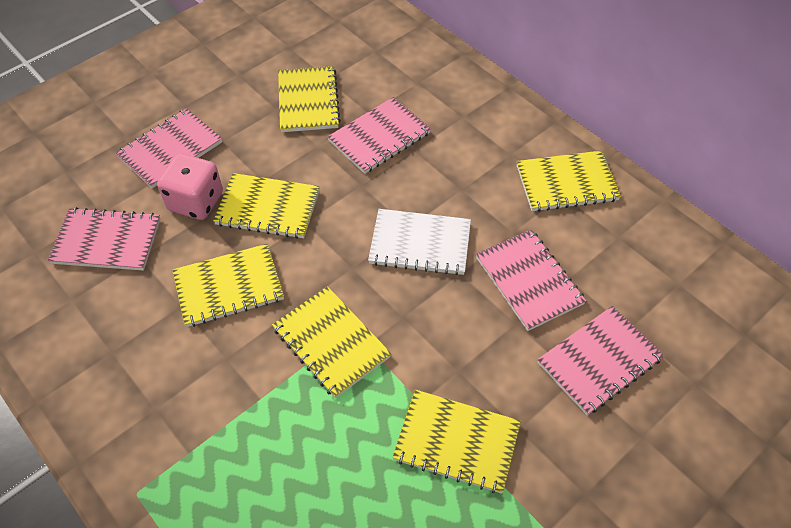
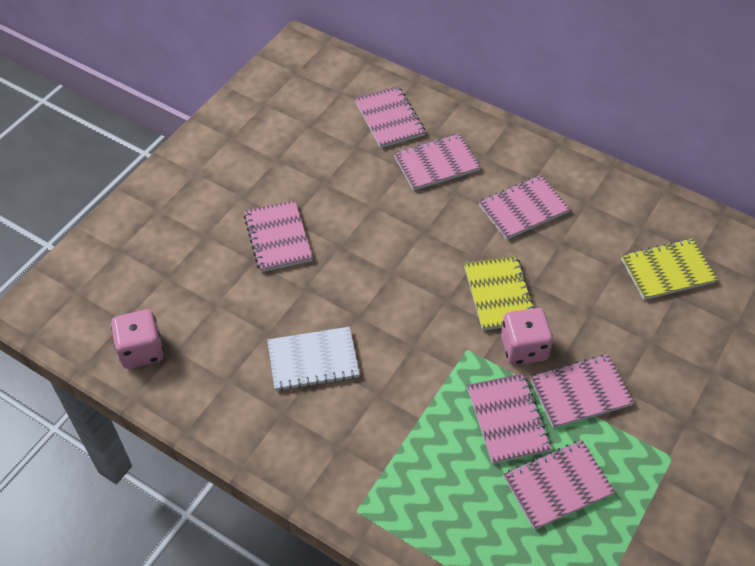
pink dice: [157,153,223,220] = 1 -> [111,309,164,369] [501,308,553,365] = 2
pink notebook: [48,207,160,271] [116,108,222,188] [327,97,431,174] [476,230,586,331] [537,306,664,415] = 5 -> [244,200,313,272] [355,86,425,148] [394,134,481,191] [467,374,551,464] [479,175,570,240] [503,440,615,530] [530,354,634,428] = 7
yellow notebook: [172,244,284,327] [213,173,320,239] [272,286,391,398] [278,66,341,132] [392,390,521,494] [517,150,621,212] = 6 -> [464,256,535,331] [621,238,718,300] = 2

